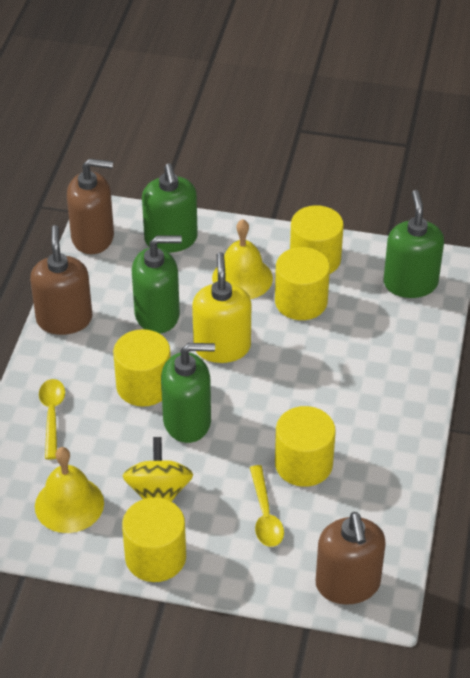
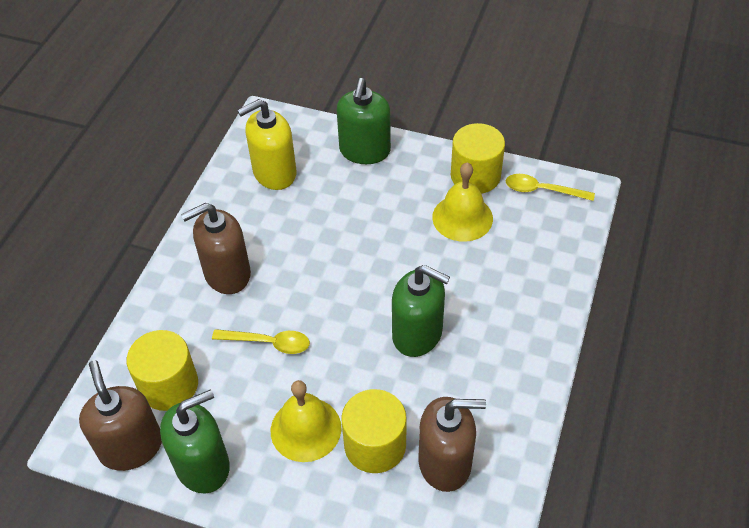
green soap dispenser: [132,235,182,333] [142,163,198,253] [161,343,215,443] [384,190,444,298] = 4 -> [160,390,230,494] [337,78,391,164] [392,265,450,357] = 3
yellow cylinder: [113,329,171,407] [122,498,186,582] [275,247,330,320] [275,406,336,487] [290,205,344,274] = 5 -> [127,330,198,411] [342,389,407,473] [451,123,505,194] = 3
yellow spinning top: [123,437,193,502] = 1 -> none = 0

